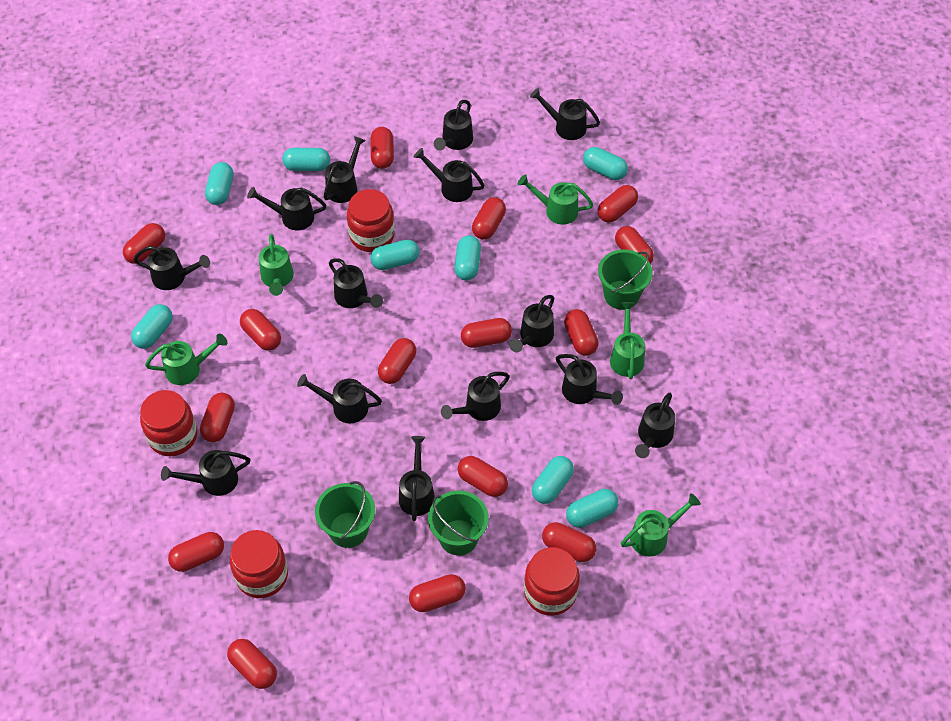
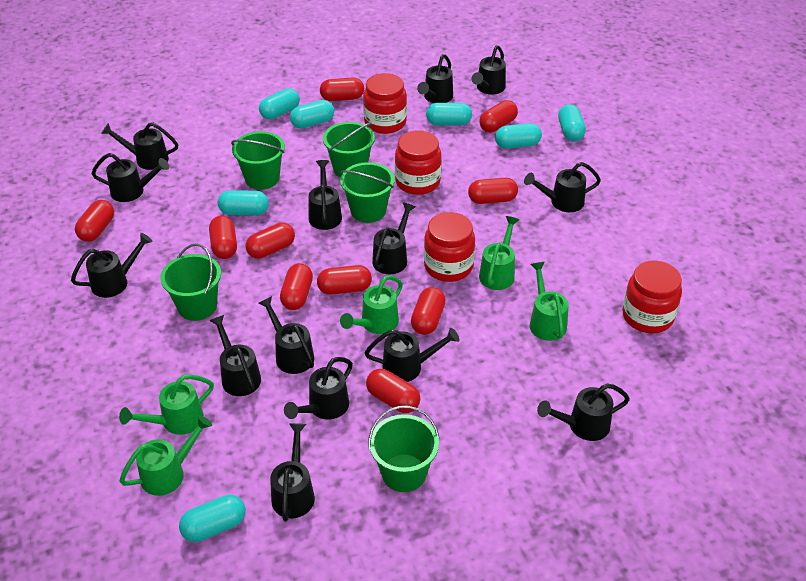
green bucket: [315,481,375,548] [428,490,489,556] [598,249,653,310] = 3 -> [160,243,221,321] [231,131,285,190] [323,122,375,178] [340,162,395,223] [368,406,439,492] = 5
red capsule: [123,223,165,264] [168,532,224,572] [200,393,235,442] [227,639,277,689] [240,309,281,351] [370,127,394,169] [378,338,416,384] [409,574,466,612] [458,456,508,497] [461,318,512,348] [472,197,506,239] [542,522,596,562] [564,309,599,356] [598,185,638,223] [615,226,654,264] = 15 -> [75,200,114,242] [209,216,237,259] [245,222,295,259] [280,263,313,310] [317,265,372,295] [320,77,364,101] [366,369,421,413] [411,287,446,335] [468,178,518,204] [479,100,518,133] = 10
turquoise capsule: [131,304,173,349] [205,162,233,205] [282,148,330,171] [370,239,420,270] [454,235,481,281] [532,456,574,504] [566,489,619,528] [583,147,628,180] = 8 -> [179,494,246,542] [218,190,269,215] [259,88,300,120] [290,100,334,129] [426,103,472,125] [495,123,542,149] [558,104,586,141] = 7

